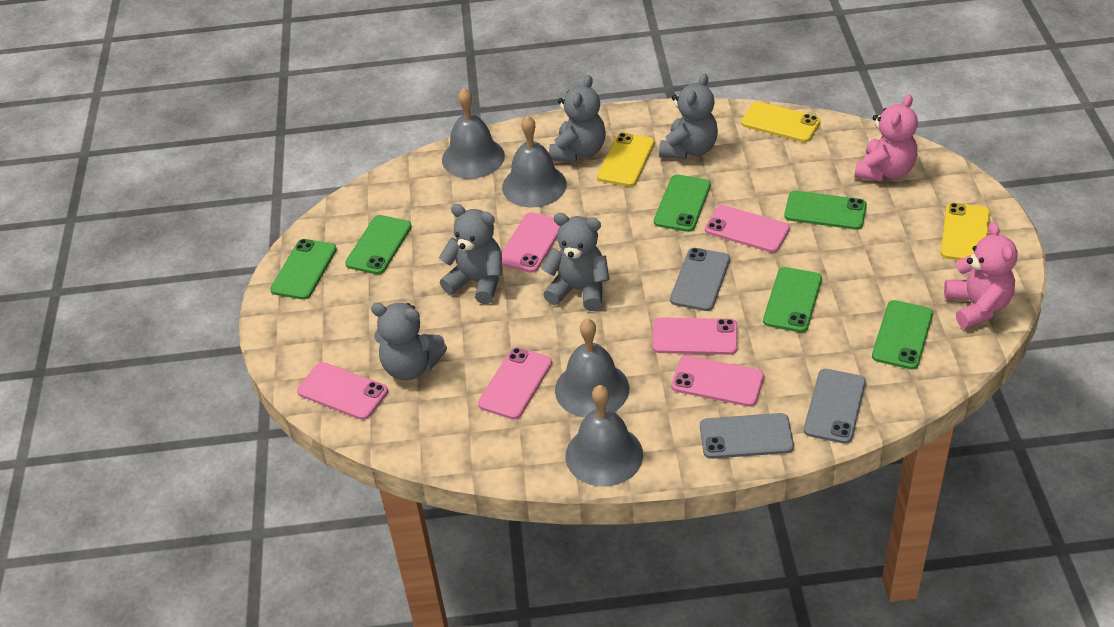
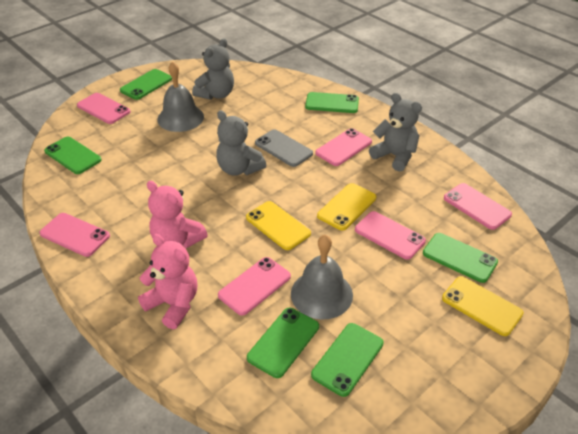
grey bell: [442,88,505,179] [502,115,567,208] [555,319,629,418] [565,385,643,487] = 4 -> [157,62,204,132] [291,234,353,320] = 2
grey phone: [670,248,730,311] [700,413,794,459] [804,369,866,444] = 3 -> [255,129,313,167] = 1
grey teddy bear: [371,303,447,380] [439,204,502,304] [541,213,609,311] [549,75,606,161] [659,73,718,159] = 5 -> [192,38,234,100] [216,110,266,176] [369,93,422,172] = 3

